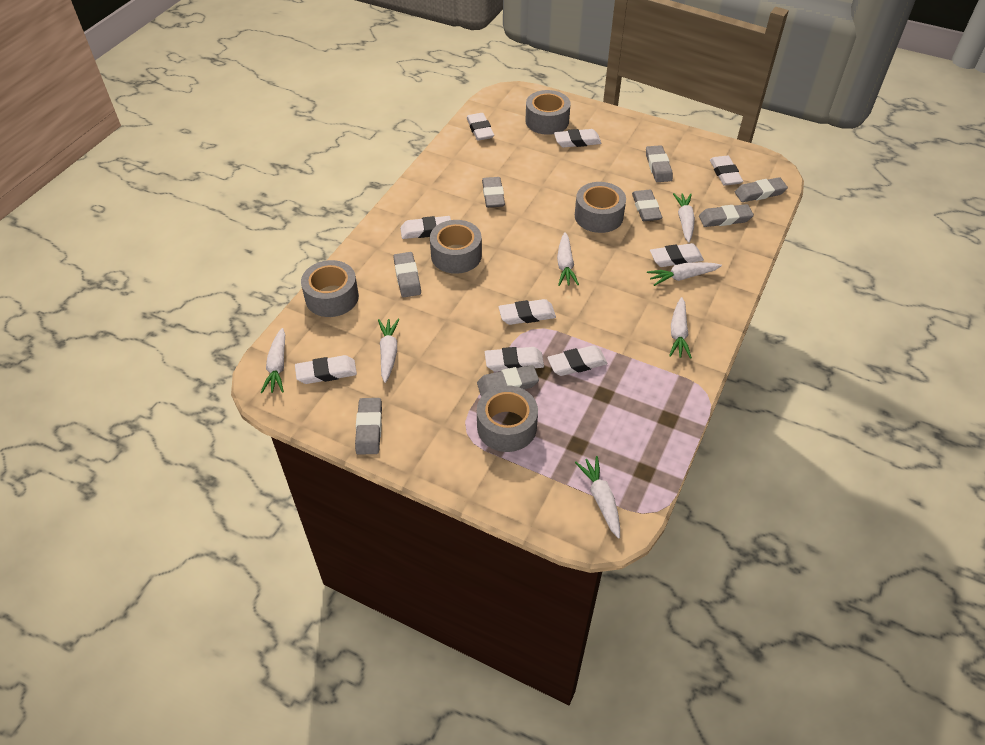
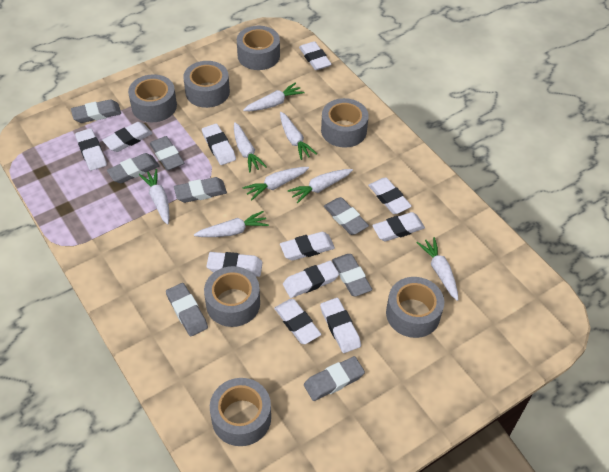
grey tape: [301,260,359,317] [430,220,482,274] [477,385,538,452] [525,90,570,135] [575,182,626,233] = 5 -> [128,74,177,122] [183,61,230,108] [204,266,260,327] [210,378,271,446] [237,26,280,70] [321,98,369,148] [386,277,444,338] = 7
white carrot: [261,328,285,393] [378,319,399,383] [557,232,579,286] [575,456,620,539] [647,262,722,286] [669,297,692,359] [673,193,695,242] = 7 -> [139,169,169,225] [194,211,269,237] [234,122,267,172] [242,167,309,201] [243,82,304,111] [280,112,317,160] [288,169,353,204] [417,237,458,301] = 8
white eraser: [295,355,357,384] [400,216,451,239] [467,113,494,141] [485,347,544,372] [498,299,556,325] [547,345,608,376] [554,129,601,148] [650,243,704,267] [710,156,743,186] = 9 -> [75,128,107,171] [102,122,153,152] [202,124,236,165] [206,252,263,277] [274,299,321,344] [280,232,335,261] [283,261,339,298] [299,41,332,70] [320,298,361,353] [368,177,412,214] [372,212,425,241] = 11

